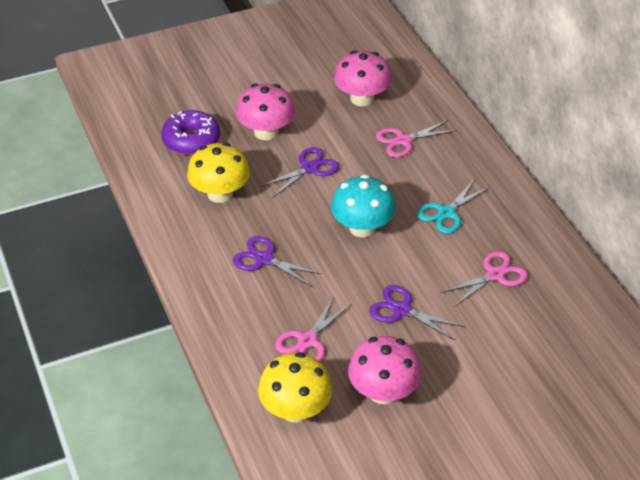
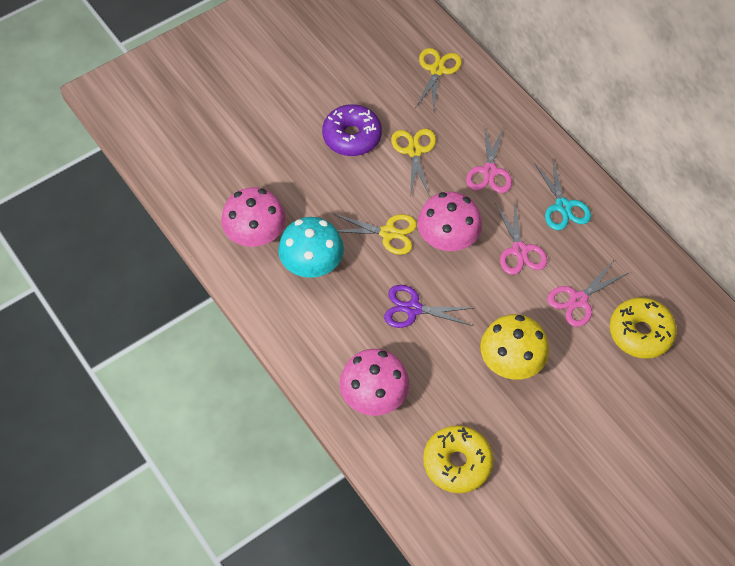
purple scissors: [233,236,322,287] [260,147,339,197] [370,285,464,340] = 3 -> [384,285,473,328] = 1
yellow donut: none = 0 -> [423,425,494,493] [610,297,677,358] = 2
yellow mushroom: [187,142,250,203] [258,352,332,422] = 2 -> [480,314,549,380] = 1
yellow scissors: none = 0 -> [334,214,417,255] [391,129,436,197] [415,48,462,112] = 3

